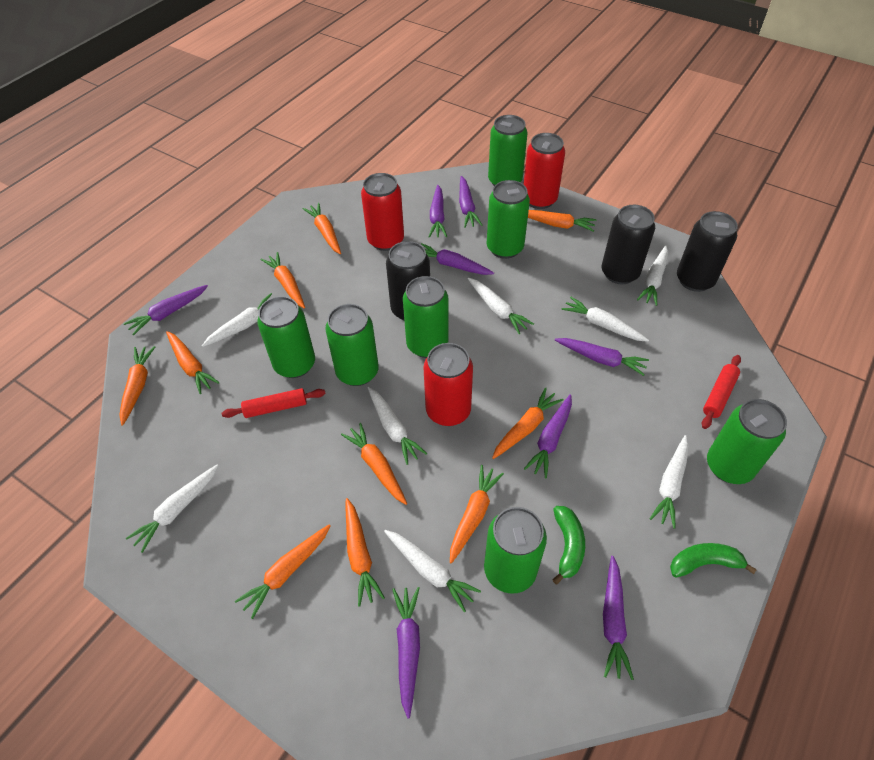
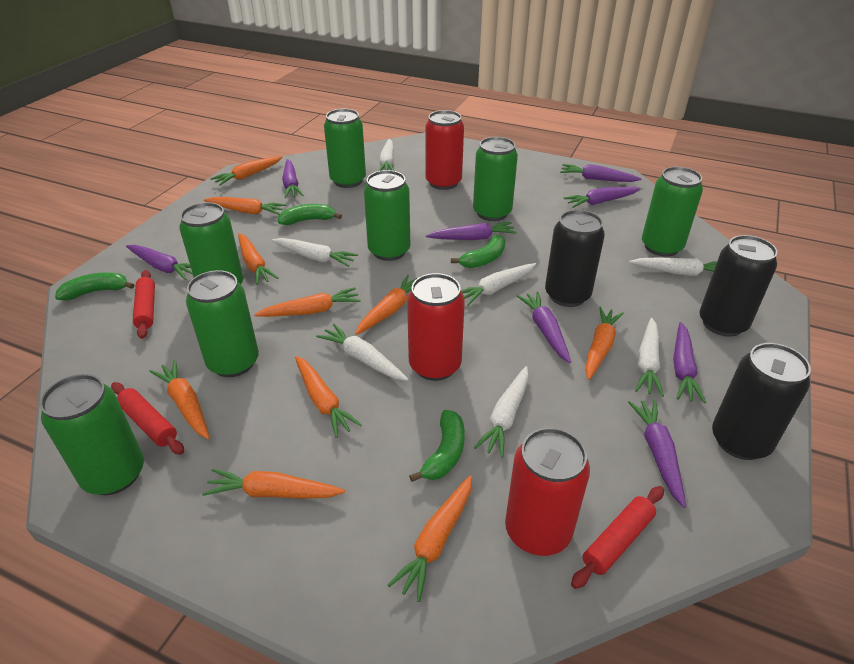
green banana: [552,506,585,584] [670,543,757,577] = 2 -> [55,273,134,300] [278,204,342,225] [409,410,465,482] [451,235,505,268] = 4
red rolling pin: [222,388,326,418] [702,355,741,429] = 2 -> [111,382,184,455] [133,270,155,339] [571,486,664,589] = 3
white carrot: [126,465,219,553] [202,293,272,347] [368,386,427,465] [384,530,481,612] [468,278,534,334] [562,297,649,342] [637,246,668,306] [650,435,689,528] = 8 -> [272,238,358,267] [316,324,408,381] [378,139,394,171] [461,263,536,306] [474,366,529,458] [629,257,717,276] [635,318,664,397] = 7

